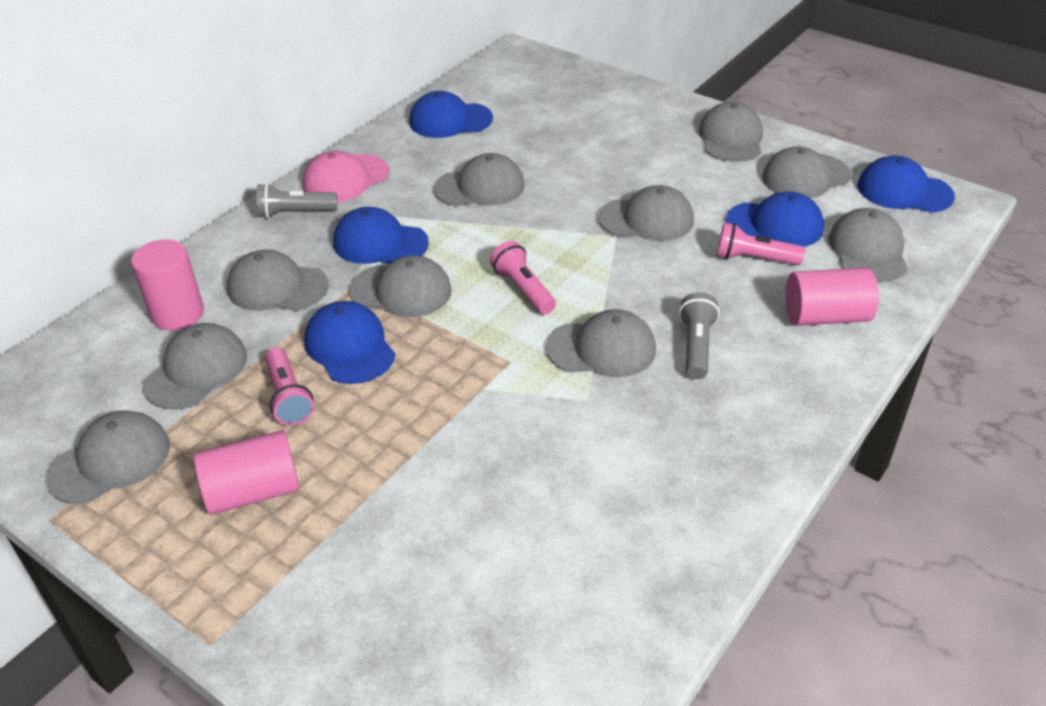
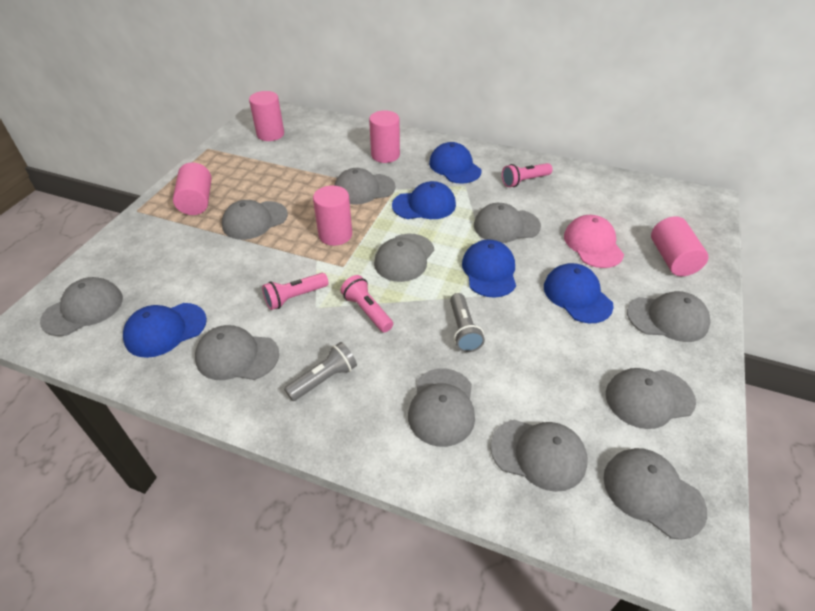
grey cap: [46,410,170,504] [143,323,247,410] [227,250,329,311] [349,255,452,317] [434,153,525,206] [546,309,656,377] [598,185,694,241] [699,101,763,162] [762,146,851,198] [828,208,908,282] = 10 -> [40,277,123,336] [195,325,279,380] [222,200,288,240] [334,168,396,205] [374,234,434,282] [408,368,475,447] [474,203,541,243] [490,420,588,492] [603,448,707,540] [606,368,696,429] [627,291,710,342] = 11
pink cylinder: [131,239,204,330] [194,430,300,515] [786,268,879,326] = 3 -> [173,162,211,215] [249,91,284,141] [313,185,352,246] [369,110,400,163] [651,216,708,276] = 5

